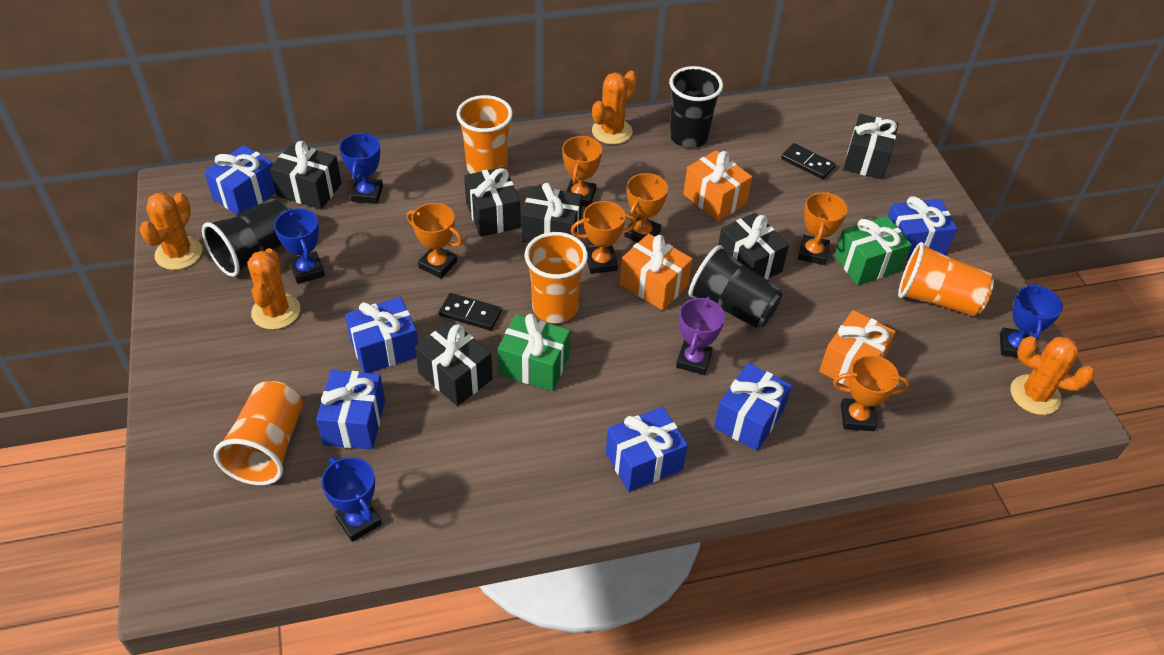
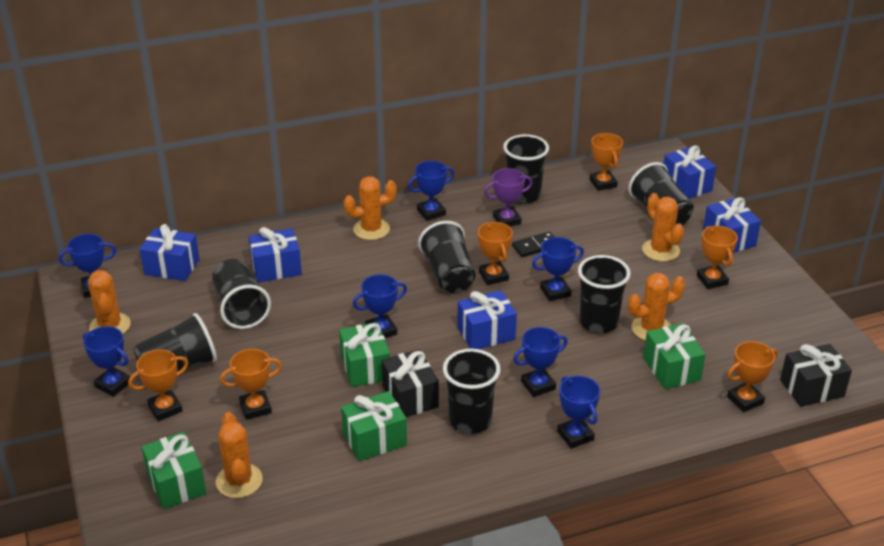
black cup: [202,199,288,277] [669,66,723,148] [688,245,783,329] = 3 -> [133,313,217,372] [212,259,271,329] [418,221,476,293] [443,349,500,434] [503,134,549,204] [578,255,631,334] [628,162,693,225] = 7
black domino: [439,293,502,331] [781,143,836,179] = 2 -> [512,231,555,257] = 1
black gift: [270,141,342,209] [415,321,493,406] [464,167,521,237] [521,183,582,243] [718,213,789,280] [843,114,899,179] = 6 -> [382,349,439,417] [780,344,852,407] = 2
blue gift: [204,145,276,214] [316,370,385,450] [345,297,418,373] [606,407,688,492] [714,363,792,451] [888,196,957,260] = 6 -> [140,224,200,281] [249,227,302,283] [457,290,517,349] [663,145,716,199] [703,197,761,253] = 5
blue trophy: [274,208,325,284] [321,457,382,542] [339,132,383,204] [1000,283,1063,358] = 4 -> [59,234,116,298] [83,326,131,397] [353,274,407,338] [408,161,454,221] [513,327,568,397] [532,237,584,301] [557,376,600,449] = 7
green gift: [498,314,570,391] [835,216,912,285] = 2 -> [142,432,206,509] [339,322,390,387] [341,391,407,461] [643,323,706,389] = 4
orange cactus: [139,192,202,270] [247,248,300,330] [592,71,637,145] [1010,336,1094,415] = 4 -> [88,270,131,334] [216,412,263,498] [344,176,397,240] [628,273,685,341] [642,193,684,262] = 5
orange cup: [214,381,303,485] [456,95,513,174] [525,232,588,323] [898,242,994,316] = 4 -> none = 0
orange gift: [620,233,693,310] [683,150,752,221] [819,310,896,387] = 3 -> none = 0

